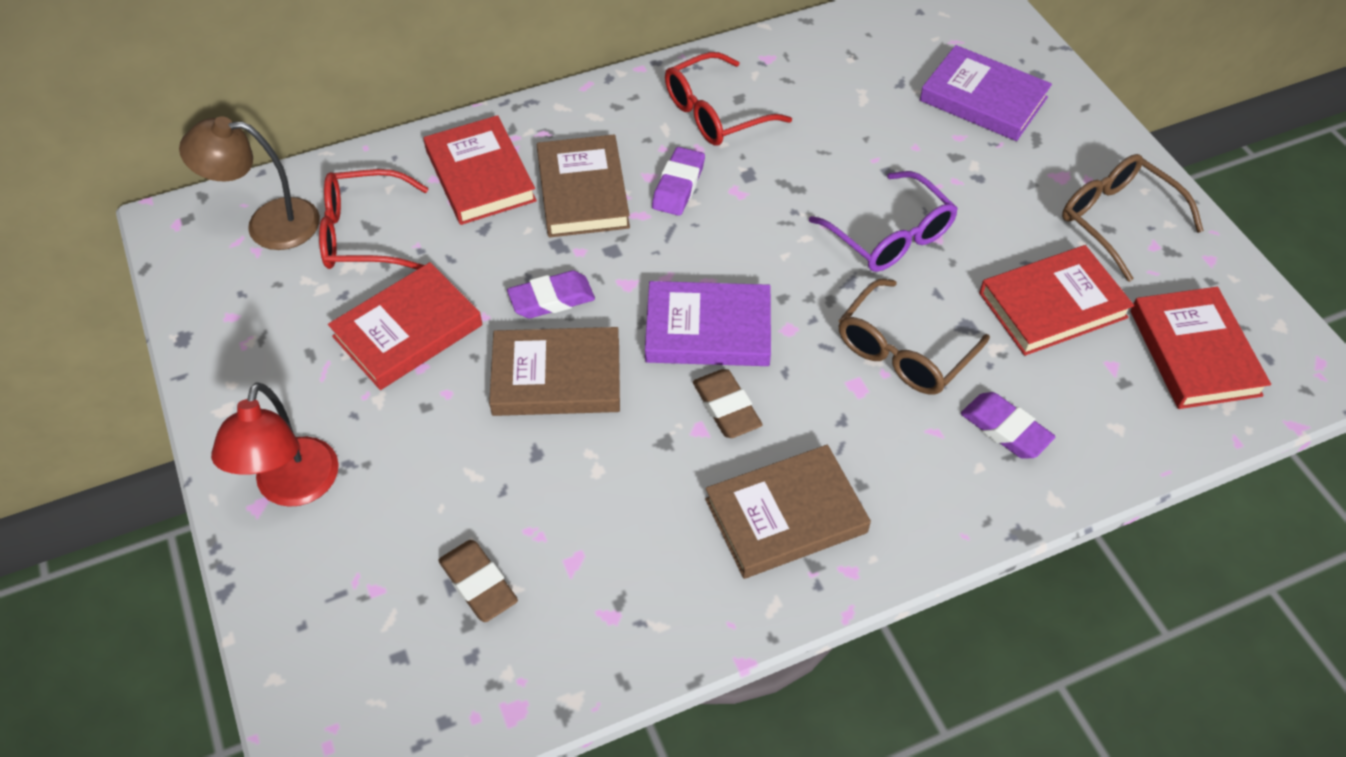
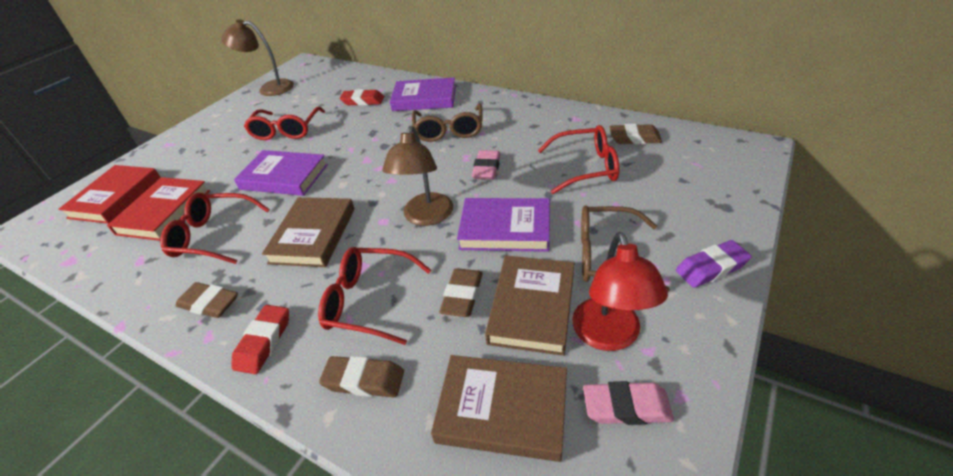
brown eraser: [438,540,518,622] [693,369,763,438] = 2 -> [175,282,238,318] [319,356,404,397] [439,268,483,317] [610,124,662,144] = 4
brown lamp: [179,116,320,250] = 1 -> [221,19,294,96] [382,126,453,226] = 2
pink eraser: none = 0 -> [472,150,501,180] [583,381,674,425] = 2
purple book: [645,281,771,366] [920,45,1052,141] = 2 -> [234,150,328,196] [390,77,456,111] [457,198,550,252] = 3
purple eraser: [507,270,595,318] [652,147,705,216] [961,392,1055,459] = 3 -> [676,240,752,288] = 1
purple glasses: [809,171,958,272] = 1 -> none = 0
red book: [328,262,483,390] [424,115,537,225] [979,245,1134,356] [1130,287,1271,409] = 4 -> [58,165,161,224] [107,177,210,241] = 2
red eraser: none = 0 -> [232,305,289,374] [340,89,384,106] = 2
red glasses: [319,169,429,270] [665,52,792,146] = 2 -> [160,193,270,264] [244,107,325,140] [318,247,431,345] [538,125,620,194] = 4

